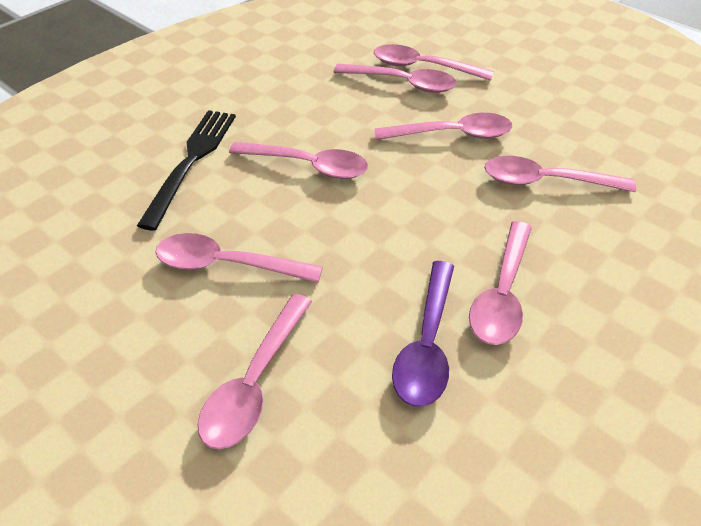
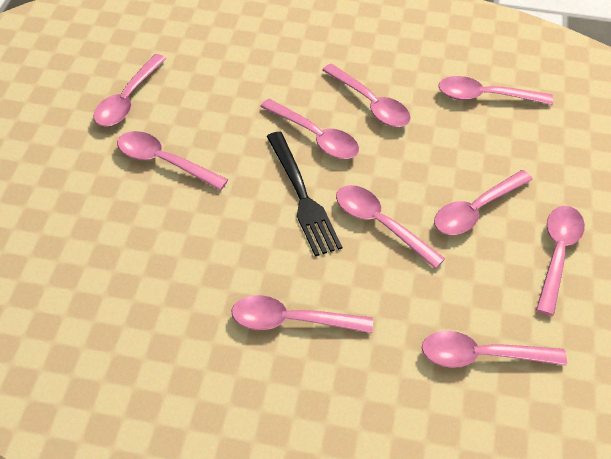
pink spoon: [155,233,323,283] [198,294,313,450] [229,142,368,179] [333,64,457,93] [374,44,494,81] [374,113,512,140] [469,221,532,345] [484,156,636,192] = 8 -> [93,54,166,126] [117,131,228,190] [231,295,373,333] [260,99,359,159] [322,63,411,127] [336,185,445,269] [422,331,567,368] [434,170,533,235] [438,76,553,105] [536,206,585,316] = 10
purple spoon: [392,261,454,407] = 1 -> none = 0

